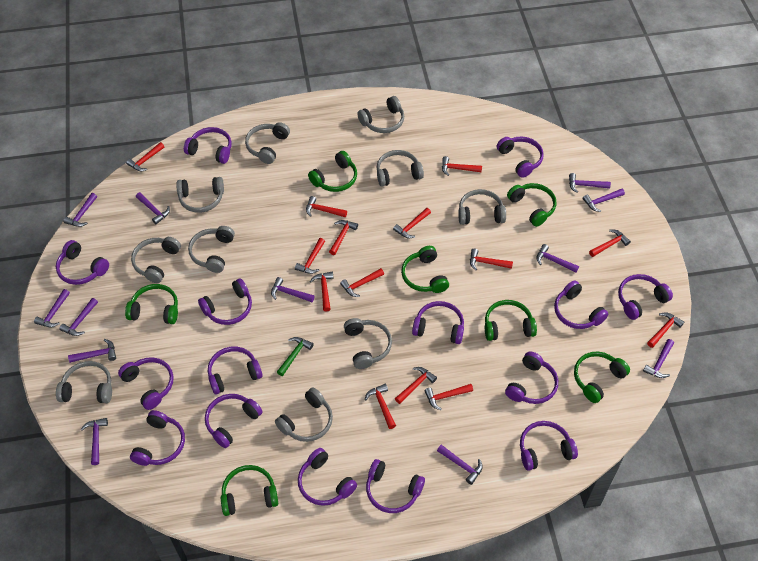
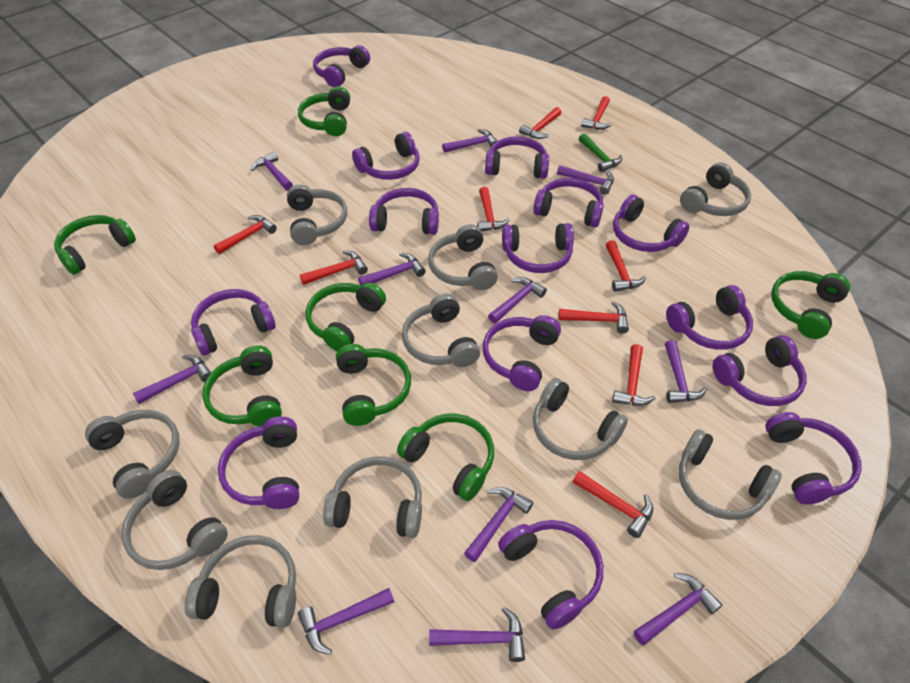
purple hammer: [34,289,70,327] [59,298,98,336] [64,193,97,227] [68,339,116,363] [80,418,108,465] [136,192,170,224] [271,277,315,302] [437,445,483,485] [537,244,579,273] [569,173,611,193] [583,189,625,212] [643,339,674,378] = 12 -> [133,355,211,404] [251,152,293,191] [298,588,394,655] [358,253,426,286] [429,607,525,662] [442,129,497,153] [464,487,533,562] [488,277,547,323] [557,165,614,195] [634,573,722,645] [665,340,707,403] = 11
purple headphones: [56,240,109,285] [118,357,174,410] [130,410,185,466] [184,127,231,164] [198,278,252,325] [205,394,262,448] [208,347,263,394] [298,448,357,506] [366,459,425,513] [412,301,464,344] [497,136,544,178] [505,351,558,404] [520,421,578,471] [554,280,608,329] [618,274,673,320] = 15 -> [191,289,276,355] [218,416,299,509] [313,45,370,87] [352,132,420,180] [369,188,439,235] [483,315,561,391] [485,137,549,179] [498,520,603,630] [502,223,574,273] [533,178,604,227] [613,195,689,252] [666,285,753,350] [713,335,807,406] [765,412,862,504] = 14
red hammer: [126,142,165,171] [295,238,325,274] [306,196,347,217] [310,272,333,312] [329,220,358,255] [340,268,384,297] [365,384,396,429] [393,208,431,238] [395,367,437,404] [424,384,473,410] [442,156,482,176] [470,249,513,270] [589,229,631,257] [647,312,684,348] = 14 -> [214,215,277,254] [300,250,368,285] [477,187,510,231] [519,107,561,139] [558,301,629,334] [572,471,653,538] [581,96,612,130] [606,240,646,292] [612,344,656,406] = 9

